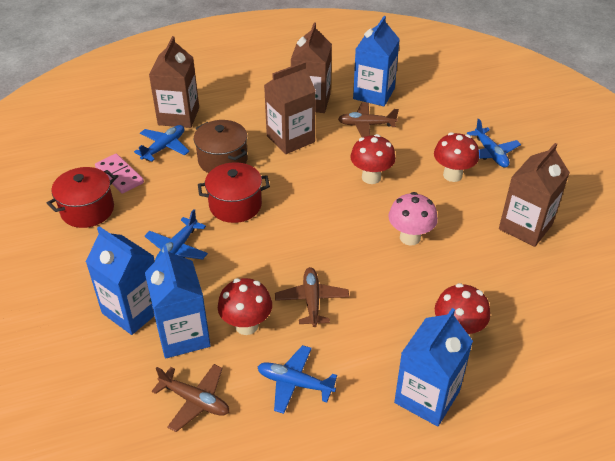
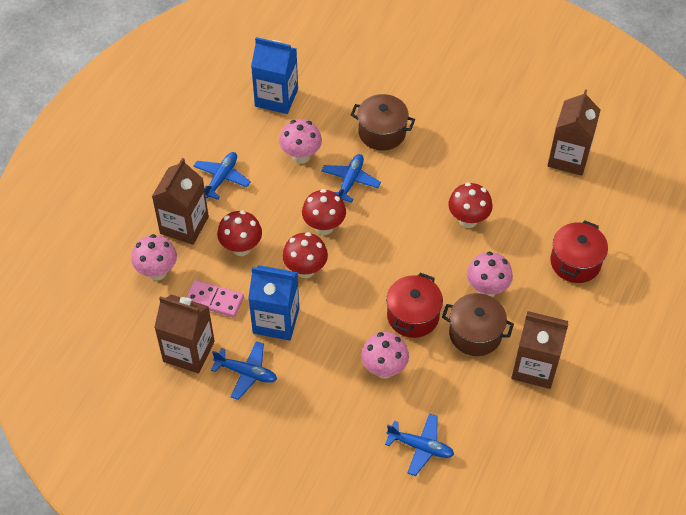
blue carton: [86,226,155,335] [145,245,211,358] [353,16,400,106] [394,308,473,426] = 4 -> [248,265,299,341] [251,37,298,114] = 2
brown plane: [152,364,229,432] [275,267,349,327] [338,102,399,137] = 3 -> none = 0
brown pot: [194,120,247,173] = 1 -> [351,94,415,151] [442,293,514,356] = 2
pink mushroom: [388,192,438,246] = 1 -> [131,234,177,281] [279,119,322,164] [361,332,409,379] [467,252,513,297] = 4

